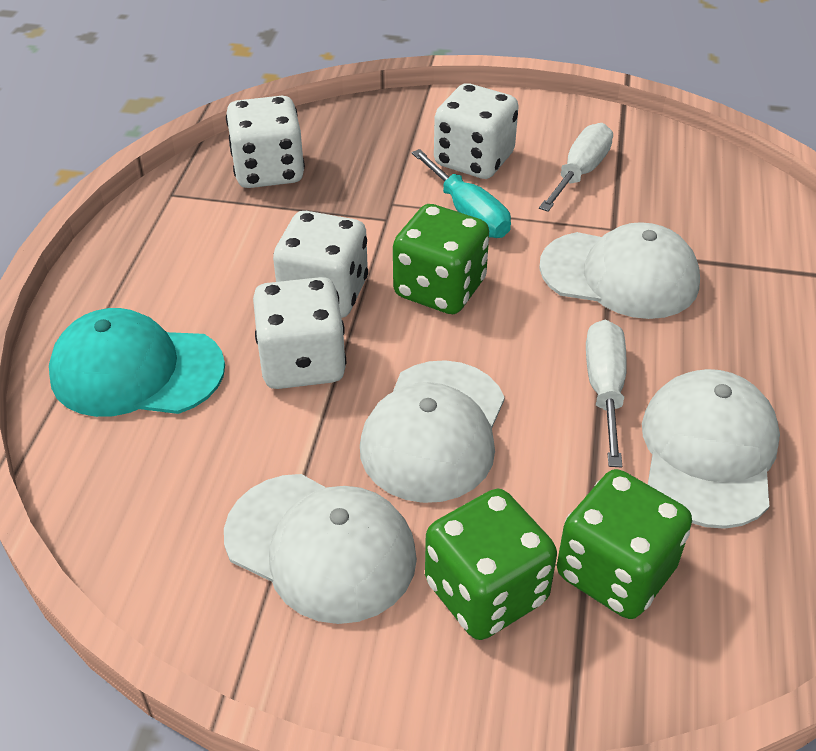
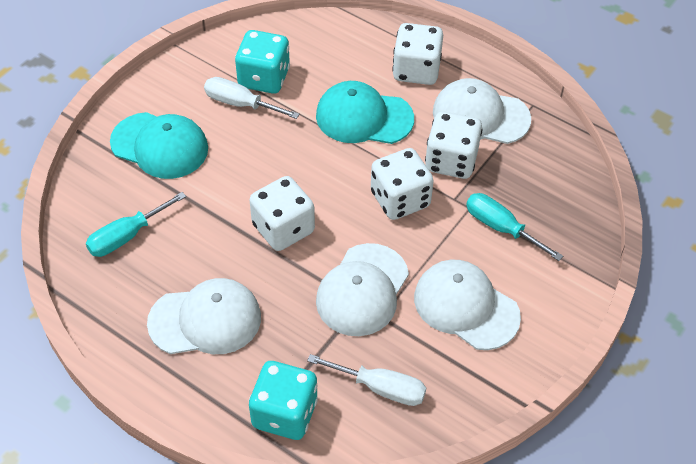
green dice: [393,204,489,314] [425,489,557,640] [557,469,692,619] = 3 -> none = 0
turquoise cap: [49,308,225,417] = 1 -> [110,112,208,179] [316,81,414,144] = 2
turquoise dice: none = 0 -> [235,30,290,94] [249,361,318,440] = 2
turquoise screwdriver: [411,149,511,238] = 1 -> [86,192,186,257] [466,193,563,261] = 2

